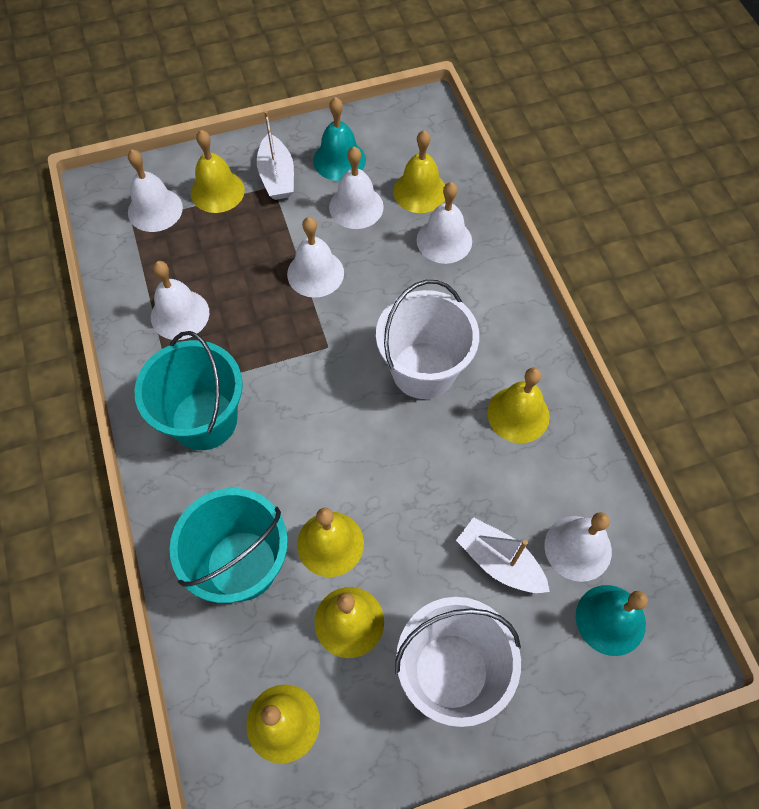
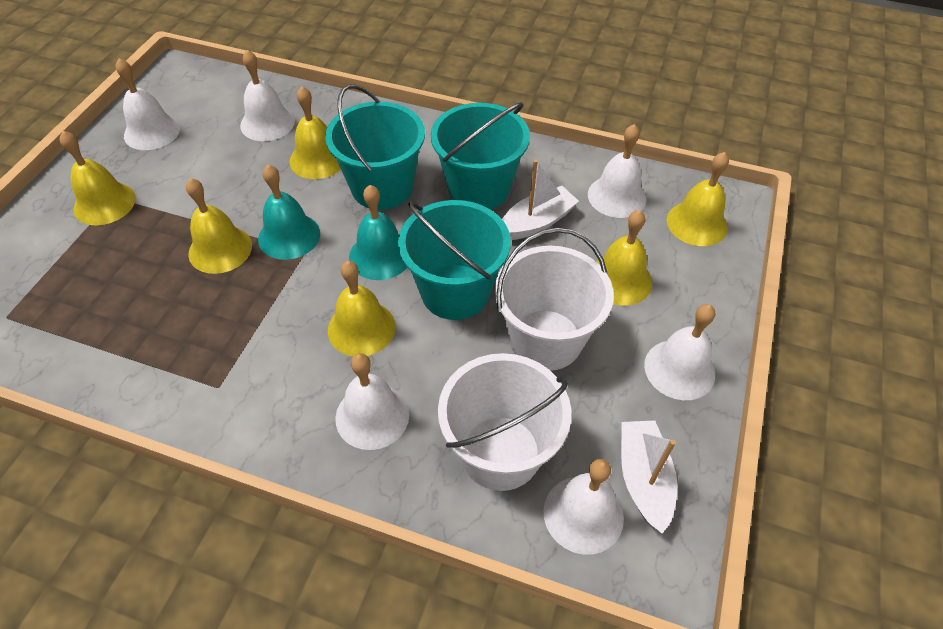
turquoise bucket: [135,331,243,450] [170,488,288,603] = 2 -> [325,84,425,210] [398,200,511,320] [431,102,530,209] = 3

